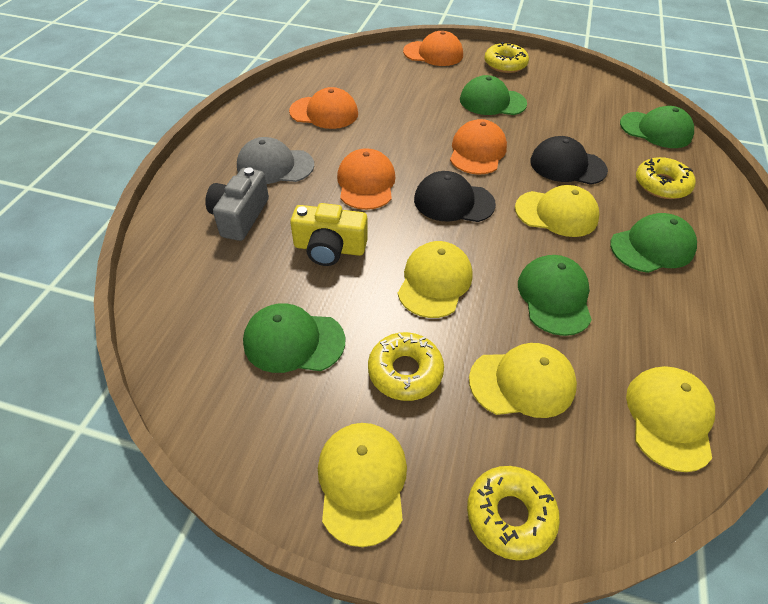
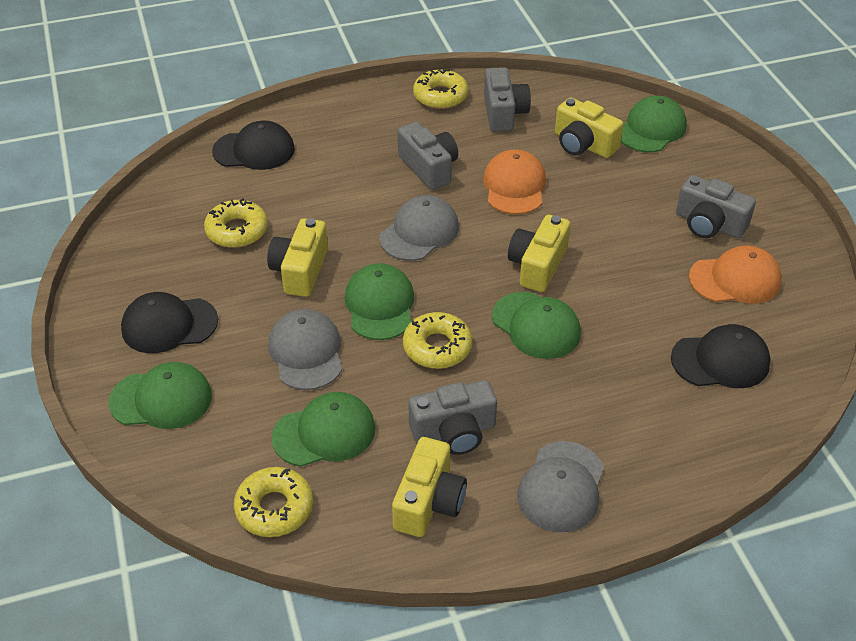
black cap: [414,171,496,222] [530,136,608,185] = 2 -> [121,292,218,353] [212,121,295,170] [671,324,771,388] = 3
grey camera: [205,167,269,241] = 1 -> [397,122,458,190] [408,380,497,455] [484,67,531,131] [676,175,756,238] = 4
grey cap: [237,137,314,184] = 1 -> [268,309,342,390] [379,195,459,261] [517,441,604,532] = 3
orange cap: [289,87,358,129] [337,148,396,210] [403,31,463,66] [450,119,507,175] = 4 -> [483,149,546,214] [689,245,782,304] = 2
yellow camera: [290,203,367,266] = 1 -> [267,218,328,297] [392,437,467,537] [508,215,571,292] [555,97,623,158] = 4
yellow cap: [318,423,407,547] [398,241,473,318] [469,343,577,418] [515,185,600,237] [626,366,715,472] = 5 -> none = 0

